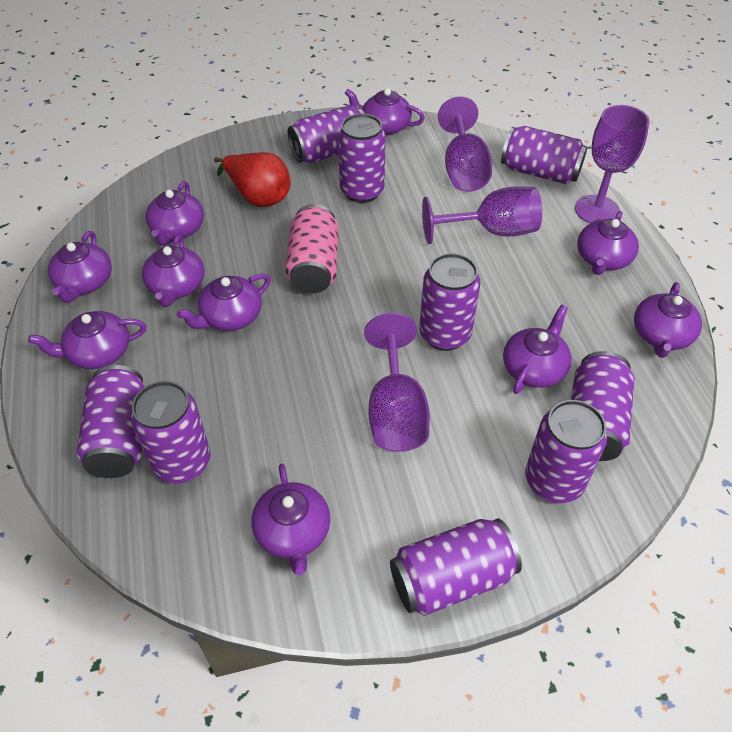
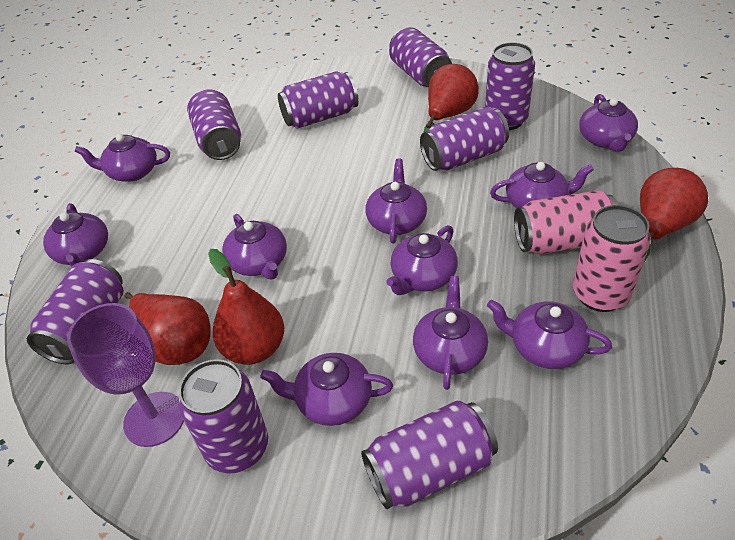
pink can: [285,204,339,294] = 1 -> [514,190,619,254] [573,205,651,312] = 2
purple can: [77,365,145,478] [131,381,211,484] [288,105,365,163] [338,113,386,203] [390,518,522,616] [420,253,481,351] [501,126,587,184] [525,400,607,503] [571,351,635,461] = 9 -> [27,259,124,364] [178,359,268,474] [187,89,241,160] [278,71,359,129] [361,400,498,509] [389,27,452,88] [420,107,509,171] [485,42,535,130] = 8
purple goblet: [364,313,430,452] [422,186,542,244] [438,96,492,192] [575,105,650,223] = 4 -> [67,303,184,447] = 1
red pear: [214,152,290,207] = 1 -> [124,292,211,365] [208,249,284,365] [423,64,479,133] [640,168,708,262] = 4

